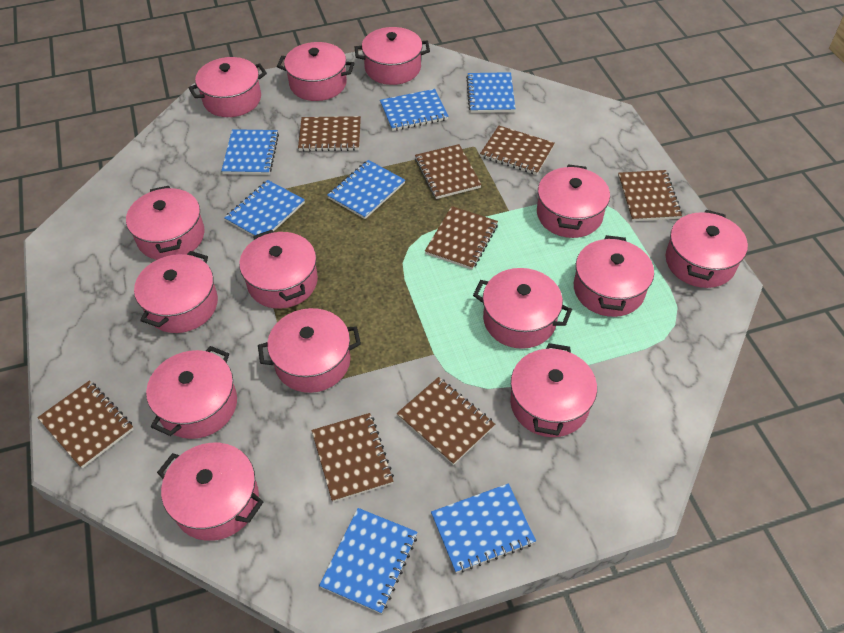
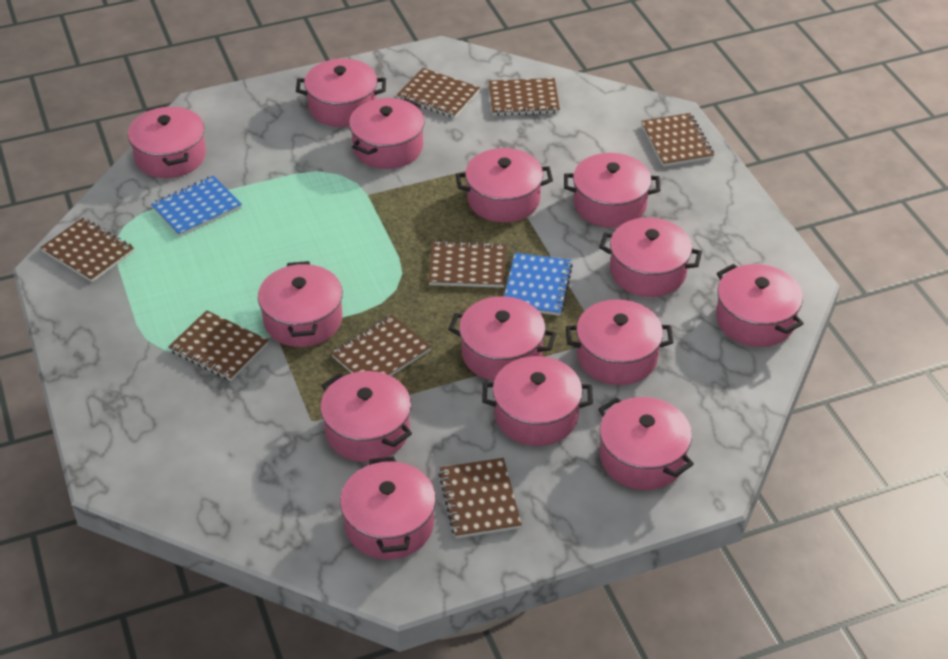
blue notebook: [221,129,279,175] [224,180,305,236] [319,508,418,614] [327,160,405,219] [380,89,449,131] [431,483,536,573] [466,72,515,113] = 7 -> [151,176,242,237] [504,253,573,316] = 2

